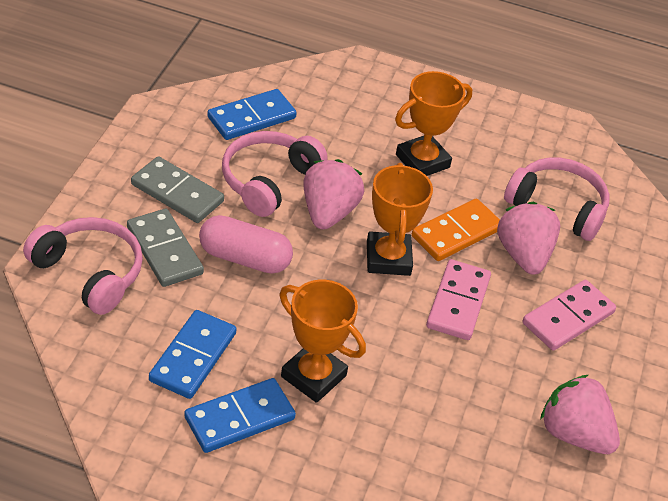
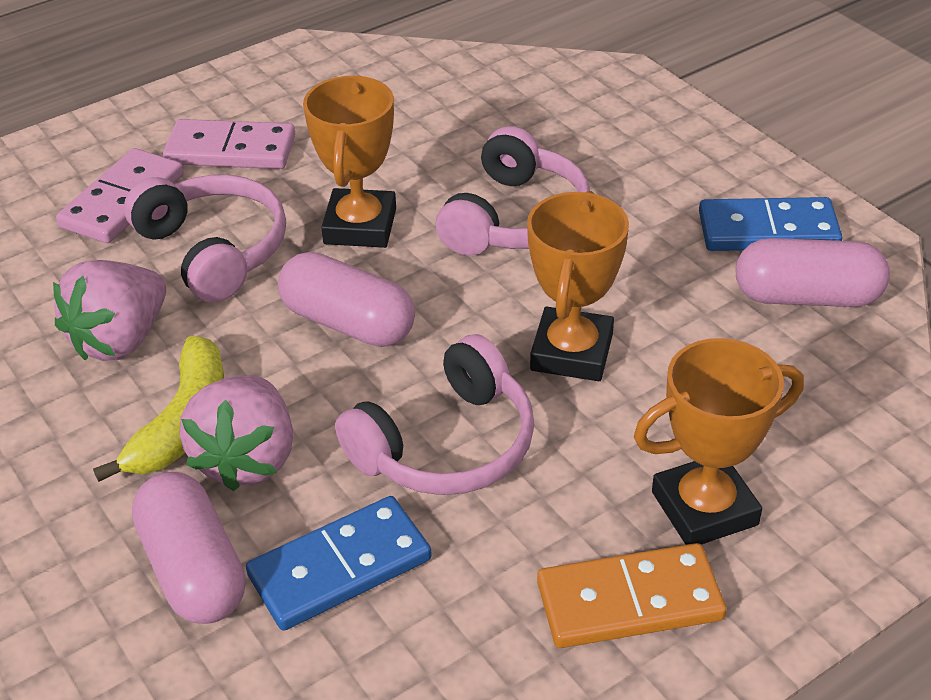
blue domino: [149,310,237,399] [184,378,296,453] [207,89,297,140] = 3 -> [246,496,432,631] [699,197,843,251] = 2
grey domino: [127,209,204,287] [131,156,224,223] = 2 -> none = 0
pink capsule: [199,215,293,274] = 1 -> [132,472,246,624] [278,252,415,347] [736,238,890,307] = 3
pink strawberry: [303,159,364,230] [497,202,560,275] [540,375,620,454] = 3 -> [53,260,166,361] [180,375,293,491] = 2
yellow banana: none = 0 -> [93,336,224,482] = 1

